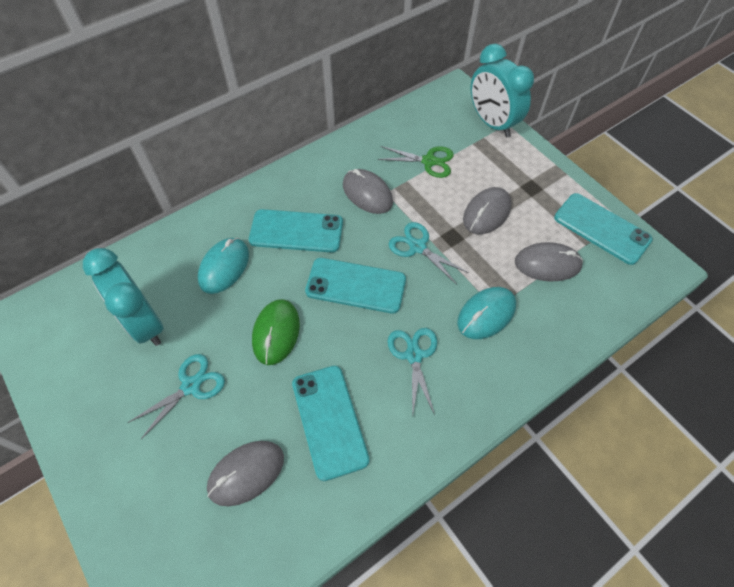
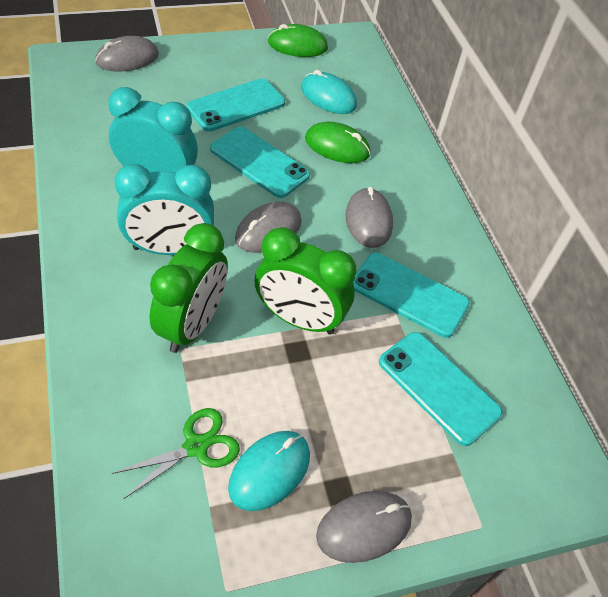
green clock: none = 0 -> [150,223,228,353] [254,227,357,335] = 2
green mouse: [252,299,300,365] = 1 -> [268,24,328,57] [305,122,371,163] = 2
turquoise scissors: [128,354,225,439] [388,328,437,415] [389,222,469,285] = 3 -> none = 0

